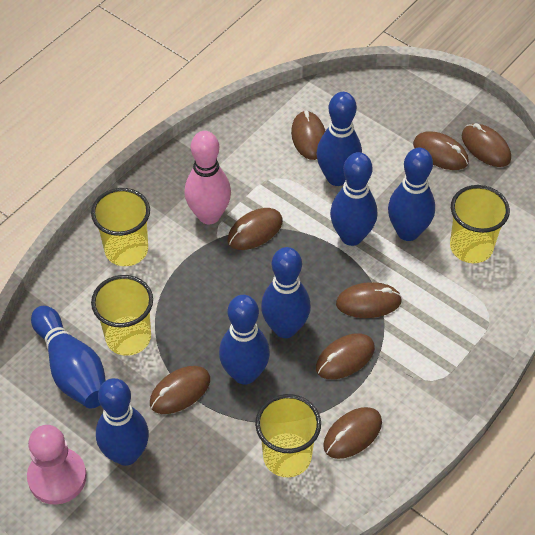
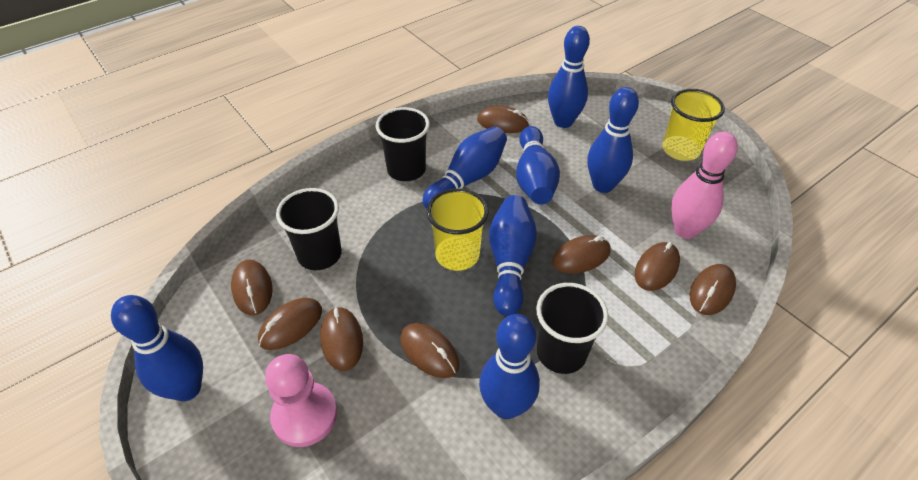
black cup: none = 0 -> [276,188,342,270] [376,107,430,181] [536,283,608,374] = 3
yellow cup: [91,188,150,266] [91,275,153,356] [255,394,321,477] [450,185,510,263] = 4 -> [427,188,489,271] [662,89,725,161] = 2

